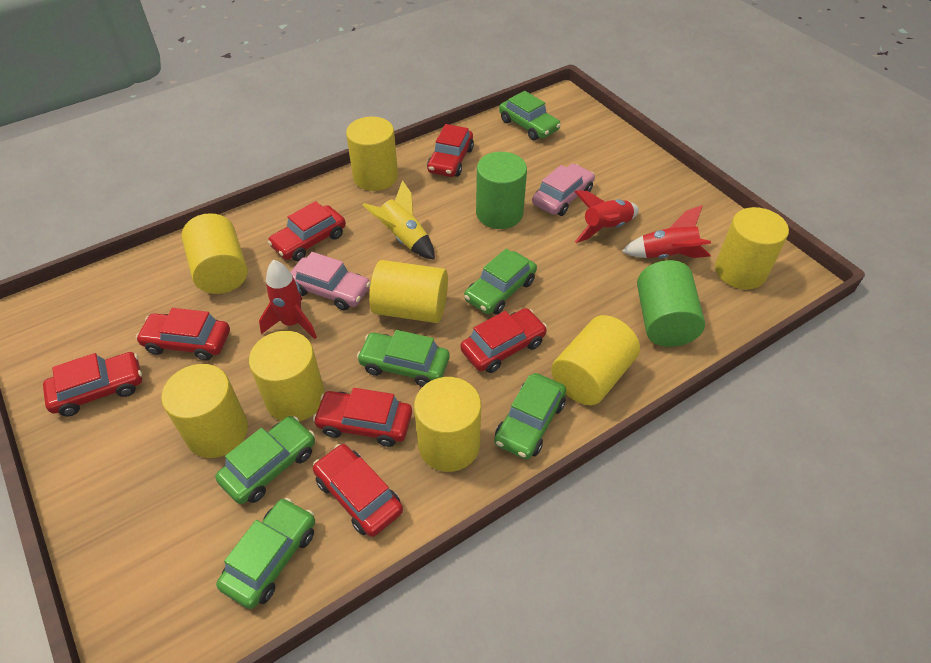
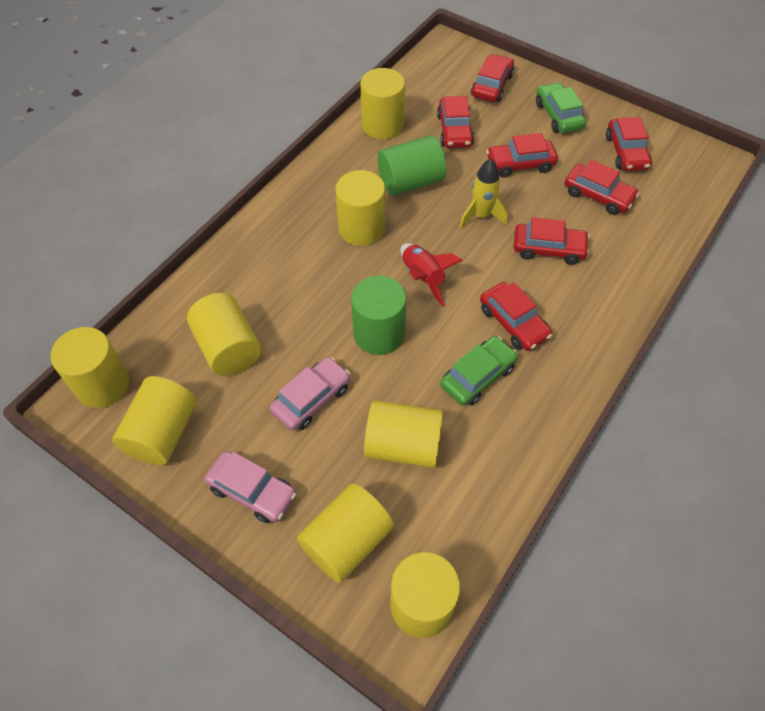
green car: [215,416,315,504] [216,498,315,609] [357,330,450,387] [464,249,537,315] [494,373,566,459] [499,91,561,140] = 6 -> [440,336,518,406] [536,82,586,133] = 2
red rocket: [259,260,317,339] [574,190,639,243] [622,205,711,258] = 3 -> [400,243,463,307] = 1

